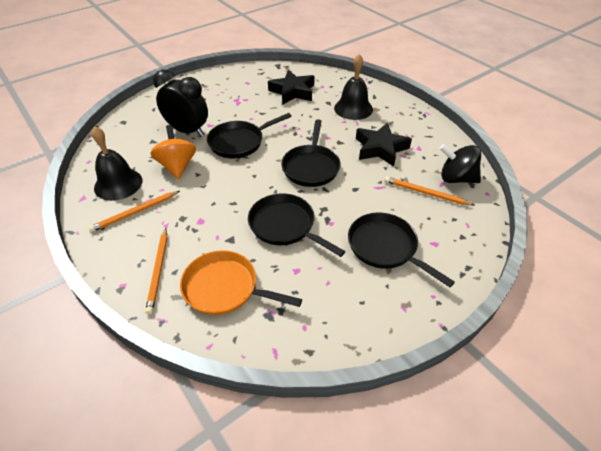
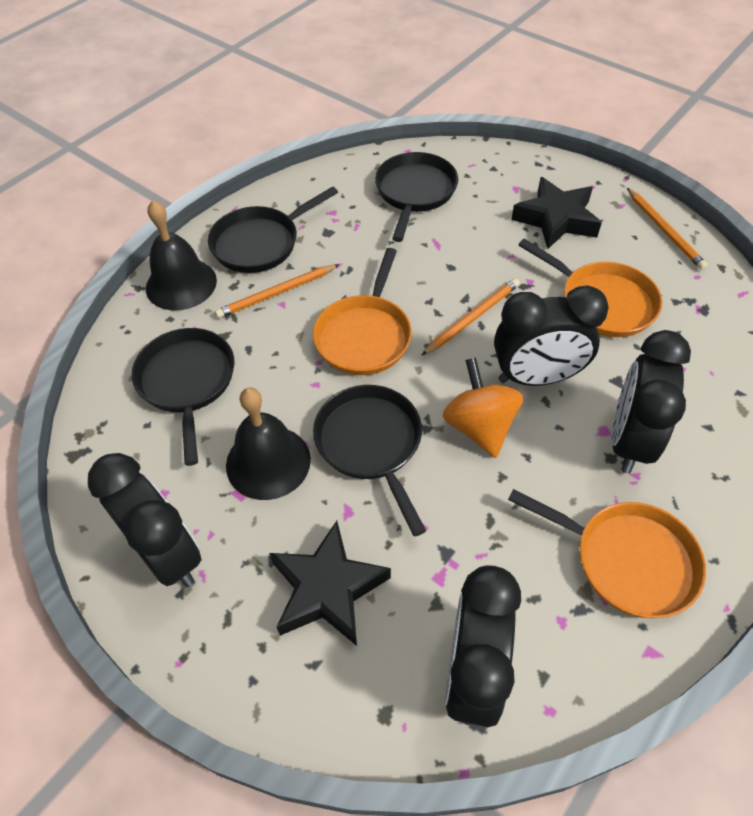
black clock: [153,69,208,137] = 1 -> [88,453,202,587] [445,565,521,727] [494,285,609,386] [612,330,691,474] = 4
black spinning top: [440,144,481,183] = 1 -> none = 0
orange pan: [180,250,302,315] = 1 -> [313,248,412,375] [508,489,706,618] [519,239,662,337] = 3

